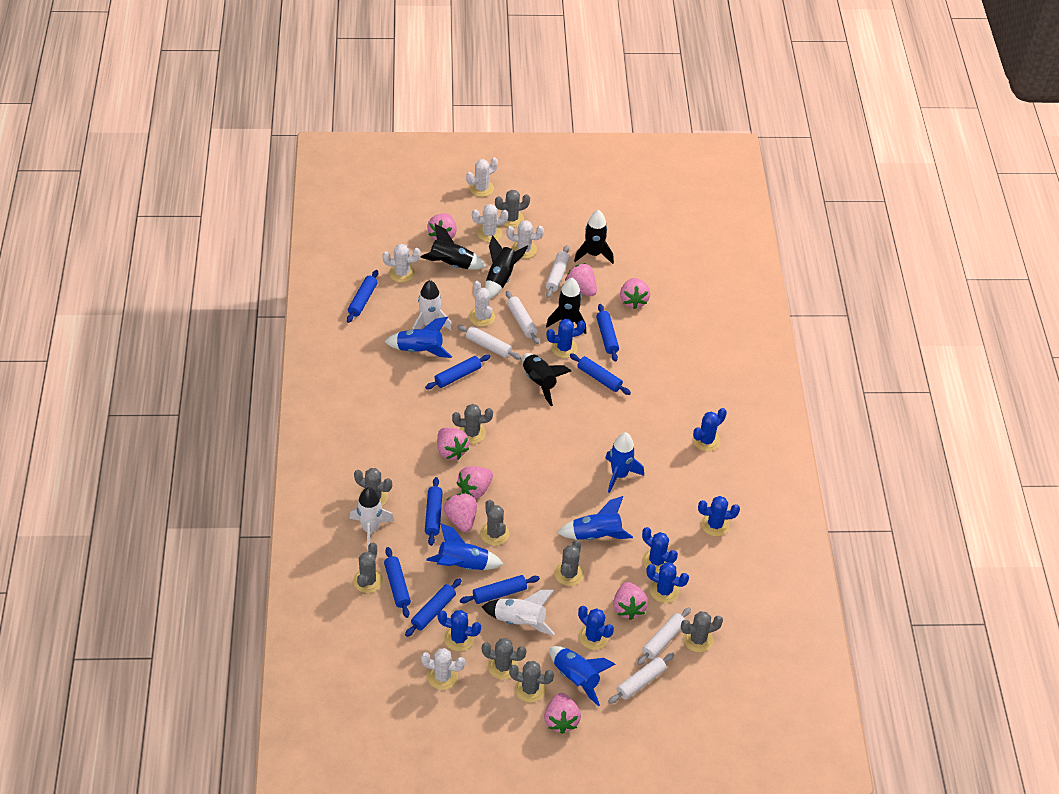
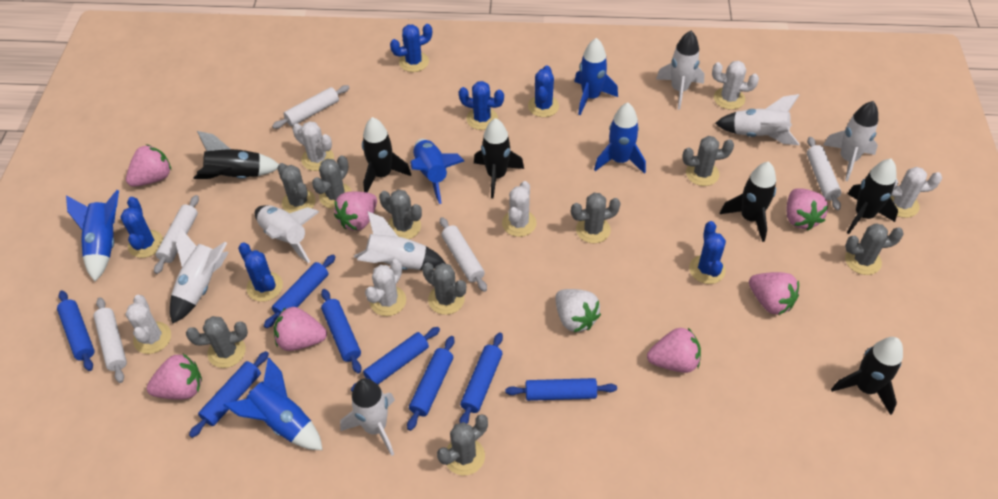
black rocket: [420,224,487,270] [485,235,528,299] [522,353,571,406] [546,278,586,334] [574,210,614,264] = 5 -> [194,131,279,179] [362,117,411,192] [474,118,524,198] [720,162,776,242] [831,337,903,415] [847,159,898,234] = 6
blue cactus: [438,610,481,651] [546,319,585,358] [578,606,614,650] [642,527,678,573] [646,562,689,603] [693,408,727,451] [698,496,740,537] = 7 -> [121,197,163,258] [238,243,283,302] [390,24,432,72] [459,81,504,130] [528,65,559,117] [689,221,726,284] = 6
pink strawberry: [427,213,457,240] [437,428,469,460] [444,493,477,532] [457,466,493,499] [544,693,581,734] [565,263,597,296] [613,582,648,620] [620,278,650,309] = 8 -> [126,144,171,187] [147,354,202,400] [274,307,327,351] [334,191,377,231] [647,328,701,373] [749,272,799,315] [787,188,828,230] = 7
white rocket: [349,487,394,551] [412,280,452,331] [481,590,555,635] = 3 -> [170,228,229,324] [255,205,319,263] [340,378,395,456] [354,211,446,270] [656,31,705,110] [715,94,799,145] [823,101,878,181] = 7
white strawberry: none = 0 -> [555,289,601,332] = 1

